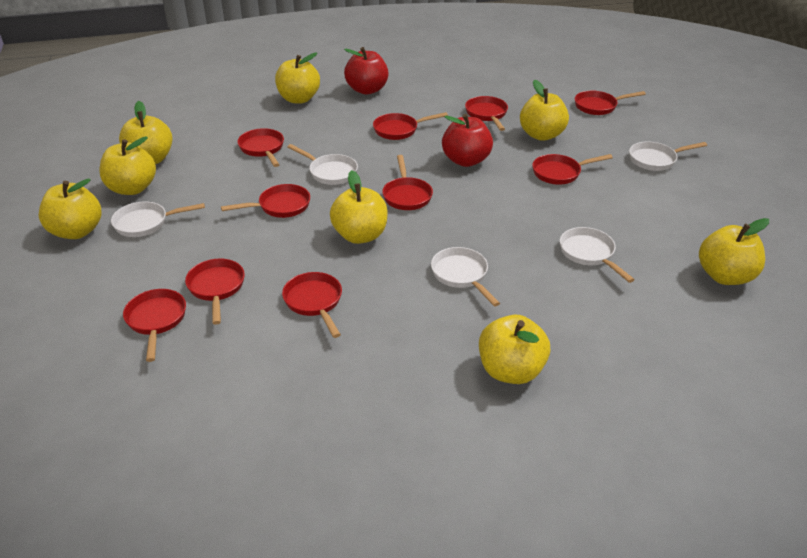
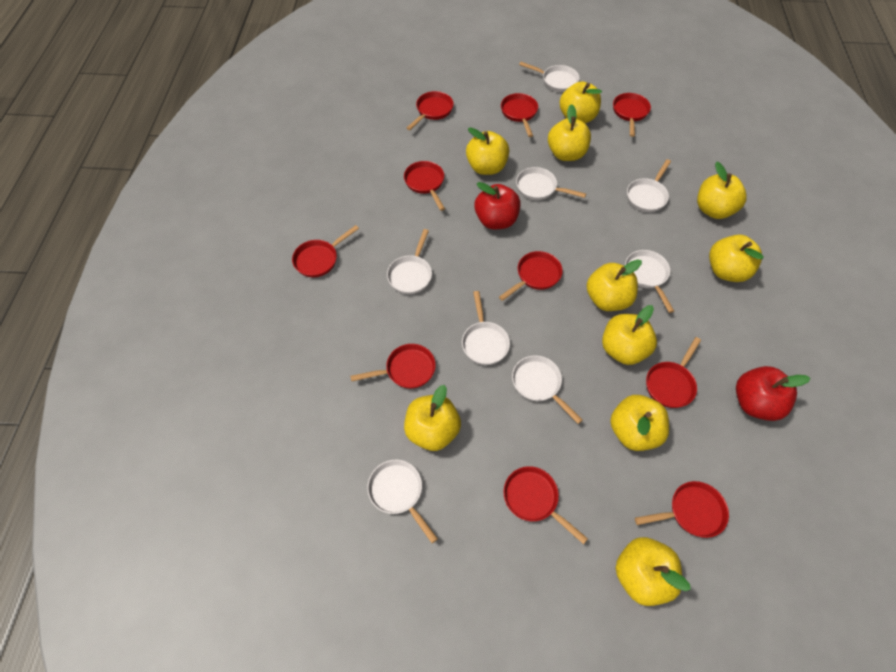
white pan: [111,202,205,237] [287,144,358,185] [431,247,500,307] [560,227,635,283] [629,142,707,171] = 5 -> [367,460,438,543] [387,229,432,294] [462,291,510,365] [512,355,583,424] [516,167,586,200] [519,62,580,92] [625,250,674,313] [627,159,671,212] = 8
yellow apple: [39,178,101,239] [99,136,156,195] [119,101,173,164] [275,53,320,104] [330,170,388,244] [479,315,550,384] [520,80,569,141] [699,218,769,285] = 8 -> [404,385,461,451] [466,127,509,175] [548,104,591,161] [560,81,602,123] [587,259,642,311] [602,305,657,365] [610,395,669,451] [616,537,691,606] [697,162,746,219] [709,235,764,282] = 10

